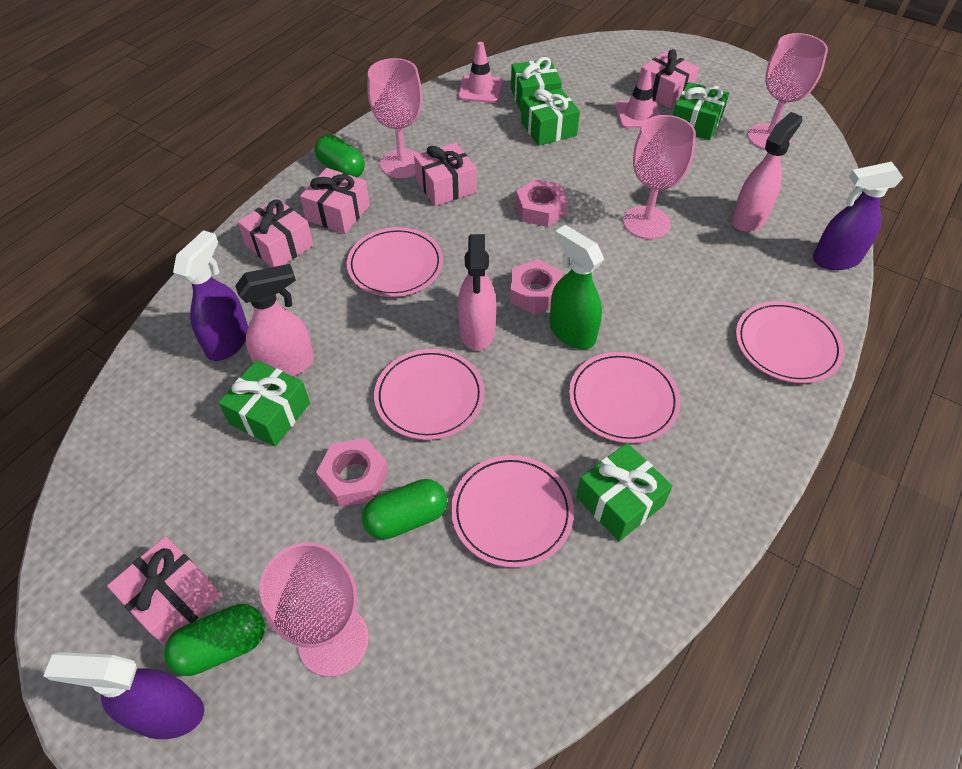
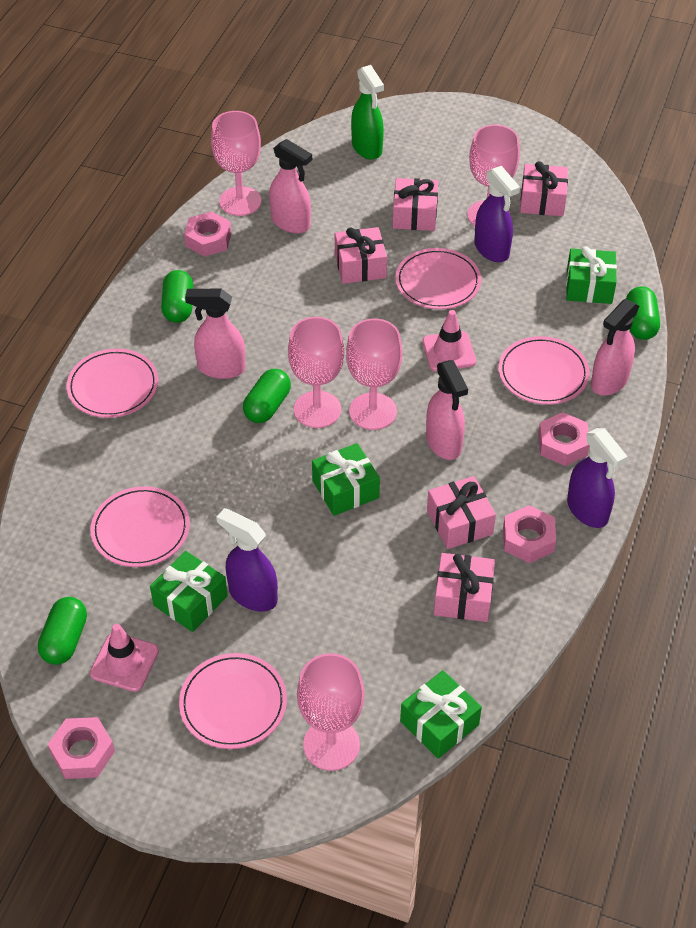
green capsule: [164,604,265,676] [314,135,365,178] [362,479,447,539] = 3 -> [38,597,87,665] [161,270,193,323] [243,369,291,423] [626,286,660,340] = 4
green gift: [218,360,310,447] [511,57,562,112] [521,88,580,146] [576,443,673,541] [673,82,729,140] = 5 -> [150,551,228,632] [312,443,380,516] [400,670,482,759] [566,246,617,304] = 4
pink goblet: [260,542,369,677] [367,58,422,178] [623,115,696,239] [748,33,828,150] = 4 -> [211,111,261,216] [288,317,344,428] [297,653,365,771] [346,319,402,430] [467,125,520,226] = 5
pink nut: [316,438,389,507] [510,259,562,315] [516,179,568,227] = 3 -> [48,717,115,779] [184,212,231,257] [503,505,556,563] [538,412,590,466] = 4
pink spray bottle: [235,264,314,377] [458,234,496,351] [732,112,803,232] = 3 -> [185,289,246,379] [269,139,312,234] [426,360,468,460] [591,299,639,396] = 4

